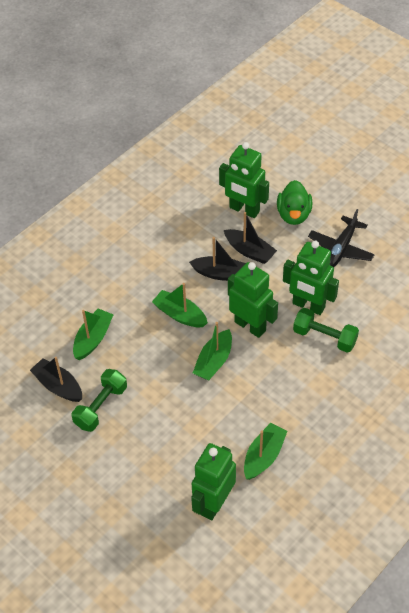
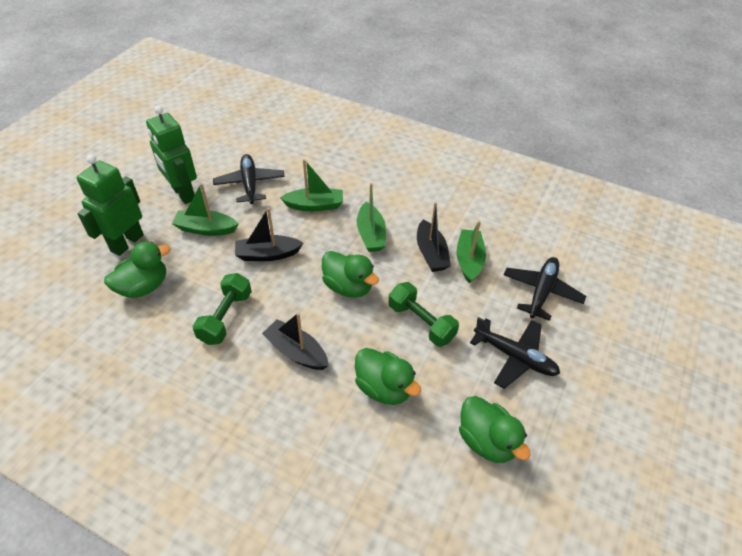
black plane: [308,209,375,267] = 1 -> [213,154,285,204] [470,317,560,389] [504,257,586,321] = 3
green duck: [277,180,313,225] = 1 -> [104,242,171,298] [322,251,379,298] [355,348,421,405] [459,396,531,463] = 4
green robot: [191,443,236,521] [219,142,269,218] [228,262,278,338] [283,241,339,315] = 4 -> [77,155,144,256] [146,105,197,204] = 2

